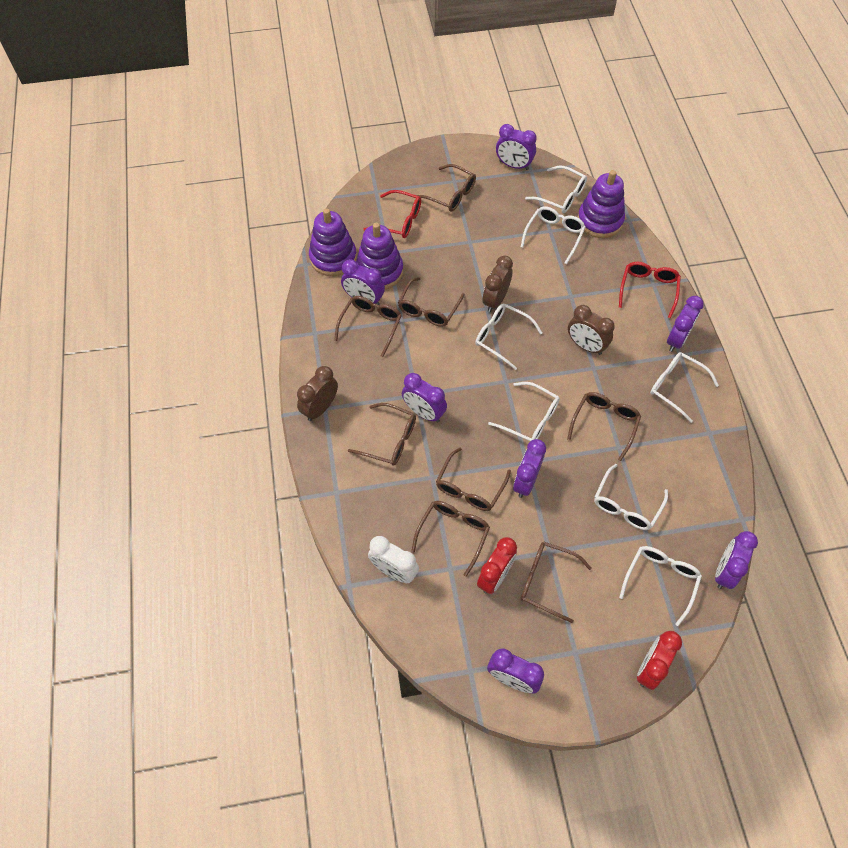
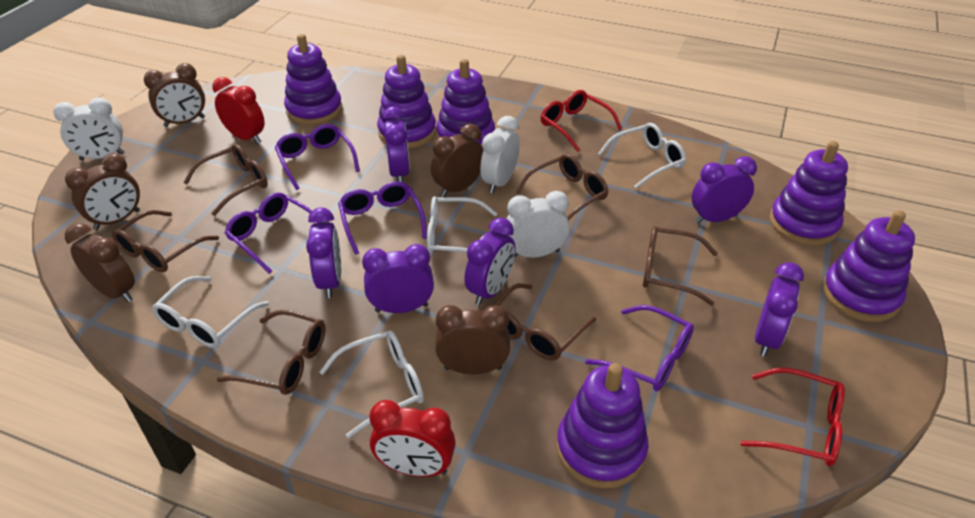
brown clock: [297,366,338,421] [483,256,513,312] [568,305,615,355] = 3 -> [65,153,140,230] [65,223,135,303] [144,63,205,127] [431,124,483,197] [435,305,510,374] = 5
brown glasses: [334,296,402,357] [348,403,416,466] [398,277,465,327] [411,501,490,577] [417,164,476,212] [436,448,511,511] [521,542,592,623] [567,392,641,461] = 8 -> [112,210,219,272] [183,144,268,216] [217,310,325,395] [494,283,596,360] [516,154,609,220] [643,226,717,306] = 6
purple clock: [341,259,385,305] [402,373,447,422] [487,648,544,693] [496,124,537,170] [513,439,546,498] [667,296,704,352] [715,531,758,589] = 7 -> [306,208,341,298] [362,244,434,313] [383,106,410,182] [465,218,516,306] [692,156,757,224] [755,262,804,357] = 6
purple glasses: none = 0 -> [225,192,322,274] [275,124,360,190] [338,181,427,255] [585,305,694,391] = 4
purple stacking toy: [309,208,357,276] [356,223,403,289] [577,170,625,238] = 3 -> [284,34,342,125] [377,55,436,149] [436,59,495,148] [556,363,648,489] [770,141,848,246] [823,210,915,322] = 6
white clock: [368,536,419,583] = 1 -> [54,98,124,160] [480,116,520,194] [507,191,570,258] = 3
white glasses: [475,303,542,370] [488,382,560,441] [521,206,586,264] [525,166,587,213] [594,464,668,530] [619,546,702,626] [650,352,719,423] = 7 -> [152,276,269,348] [319,330,424,438] [427,196,497,255] [598,123,686,189] = 4

